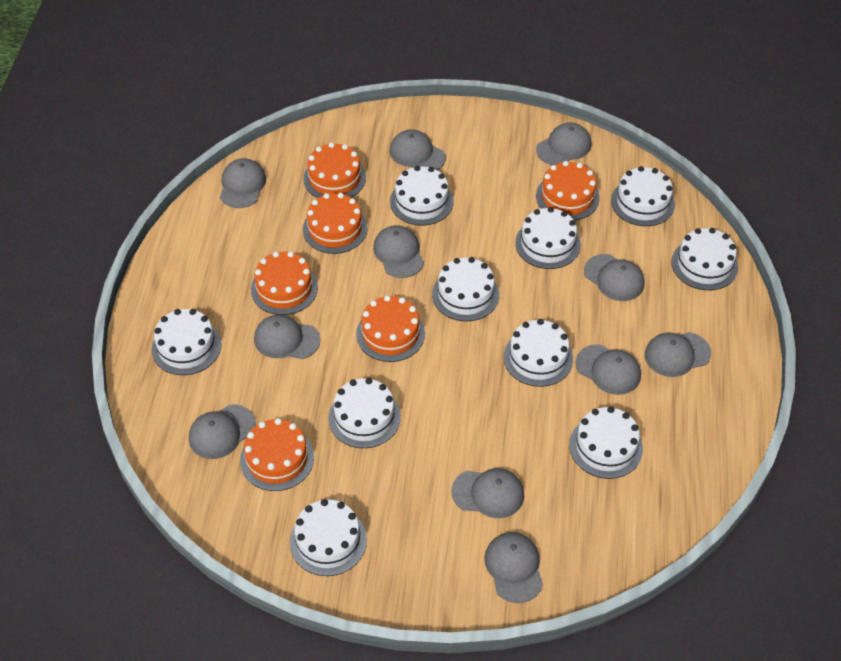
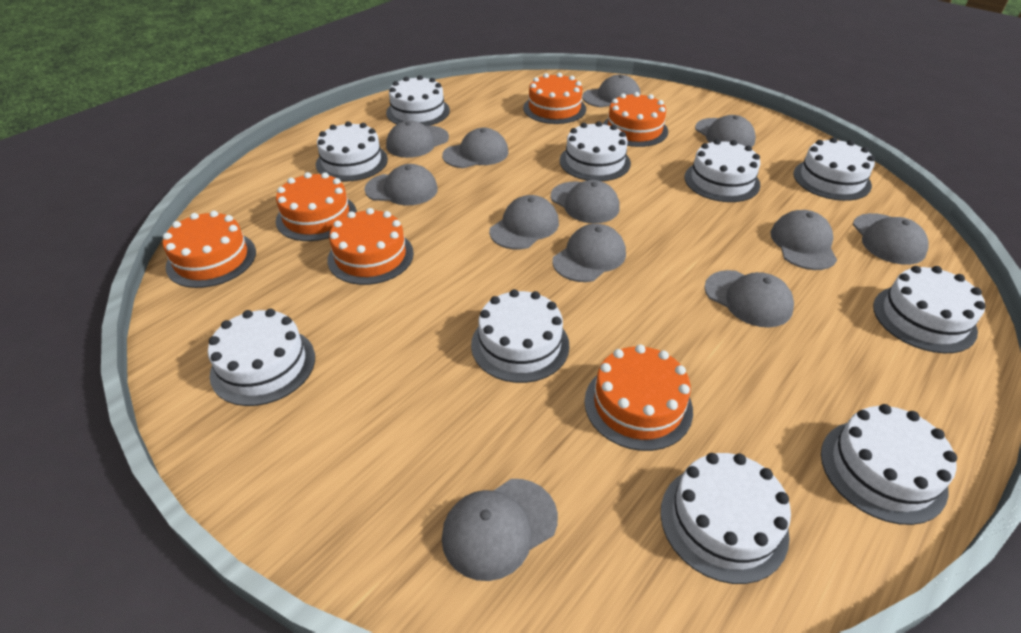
grey cap: [189,404,256,459] [220,158,266,208] [254,315,321,359] [373,225,424,278] [390,130,446,170] [452,468,524,518] [484,532,543,603] [536,123,591,165] [575,344,641,395] [584,254,644,301] [645,332,711,377] = 11 -> [364,164,438,205] [386,121,449,158] [442,128,509,168] [442,479,558,581] [489,195,559,250] [551,180,620,223] [552,224,626,282] [582,75,641,107] [695,115,756,147] [704,270,794,327] [770,210,837,270] [853,213,929,265] = 12

